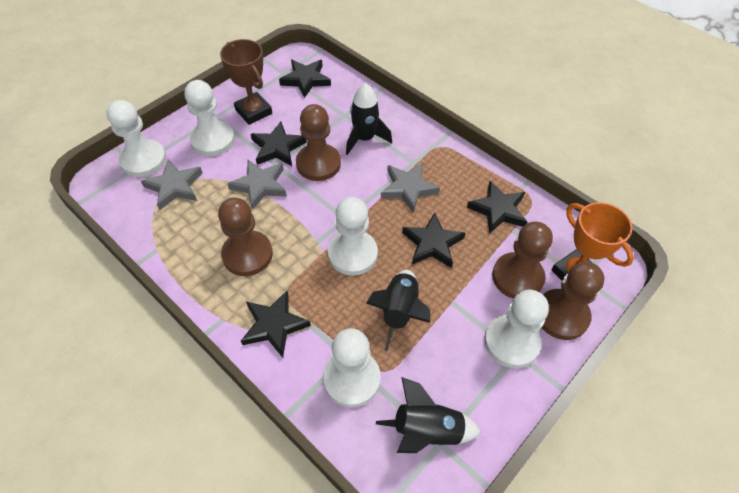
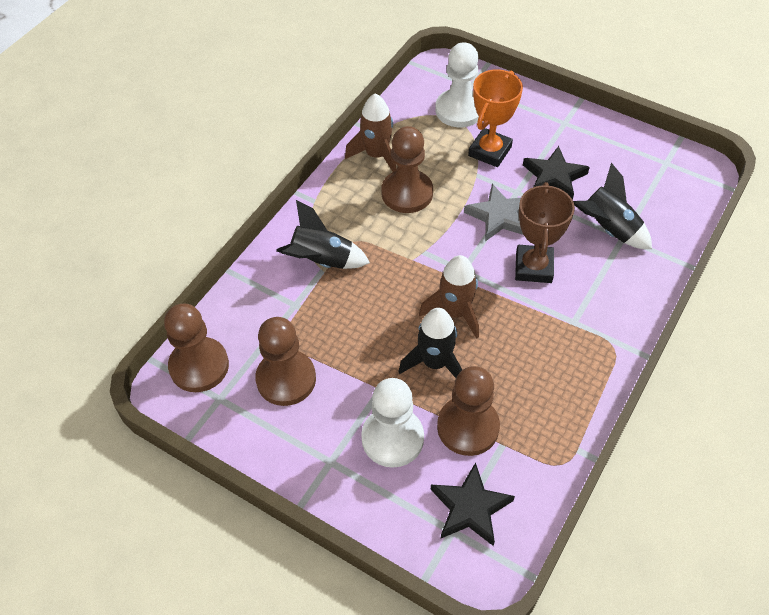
black star: [241,290,311,358] [250,121,307,166] [279,60,331,98] [402,213,465,268] [467,181,527,234] = 5 -> [431,462,515,546] [523,146,590,200] = 2
brown rocket: none = 0 -> [345,94,397,172] [419,255,479,339] = 2
grey star: [141,159,202,210] [228,160,287,210] [381,163,440,212] = 3 -> [464,184,523,241] = 1
white pawn: [107,100,166,177] [184,80,235,156] [323,328,381,407] [328,197,378,276] [484,290,549,368] = 5 -> [361,378,424,468] [435,42,479,127] = 2

